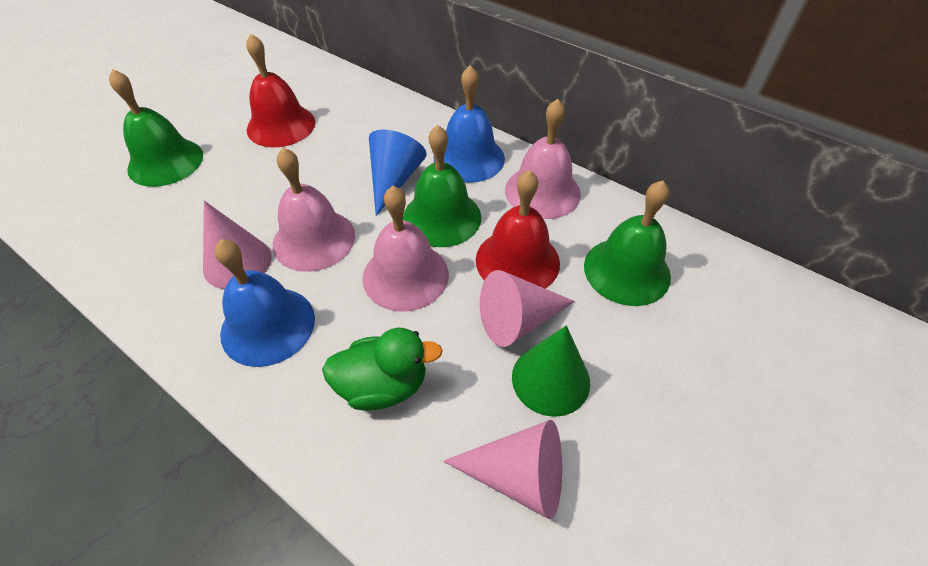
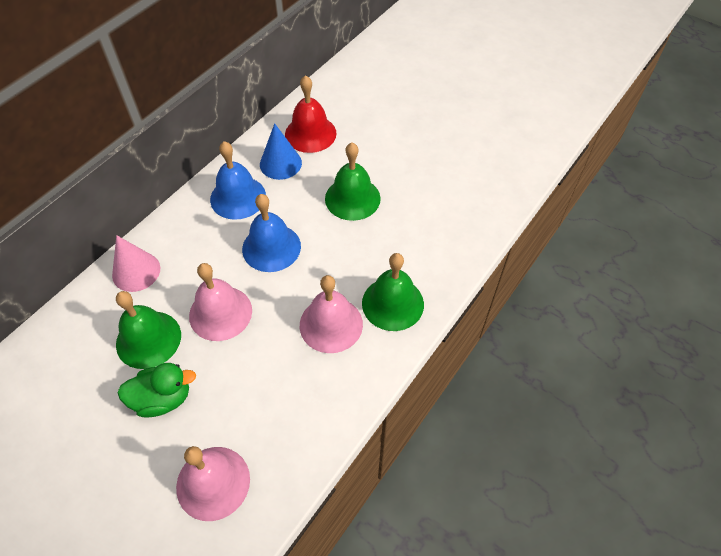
green cone: [512,325,590,417] = 1 -> none = 0
pink cone: [203,201,272,289] [443,420,562,519] [480,270,575,347] = 3 -> [112,235,160,292] = 1
red bell: [246,34,315,147] [476,170,560,289] = 2 -> [285,75,336,153] = 1

